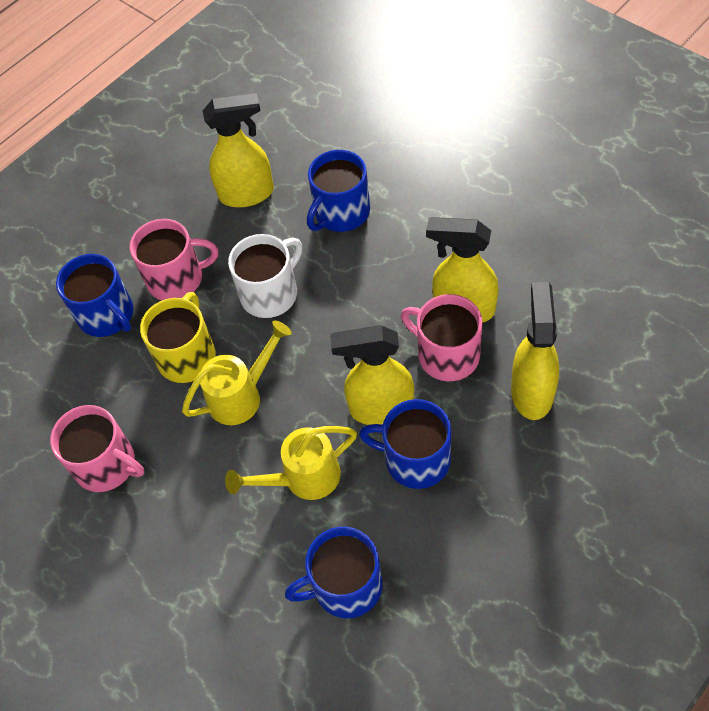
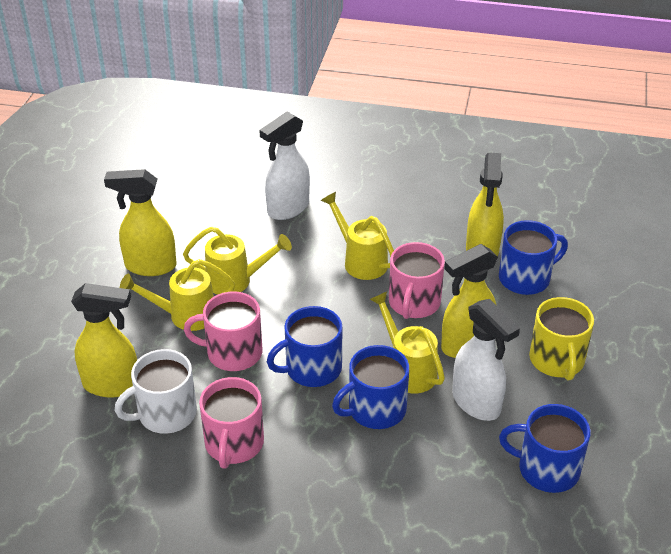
white spray bottle: none = 0 -> [259,112,310,220] [452,299,520,421] = 2
yellow watering can: [182,320,292,425] [225,426,357,500] = 2 -> [120,259,235,331] [183,227,292,294] [321,192,394,280] [370,292,445,393] = 4

